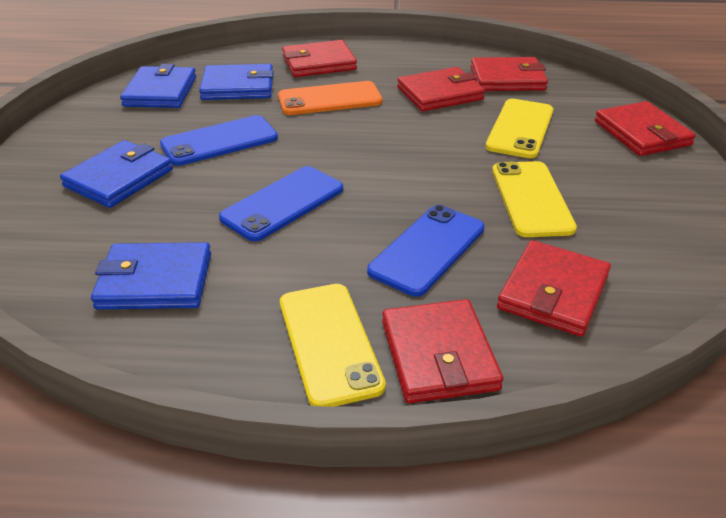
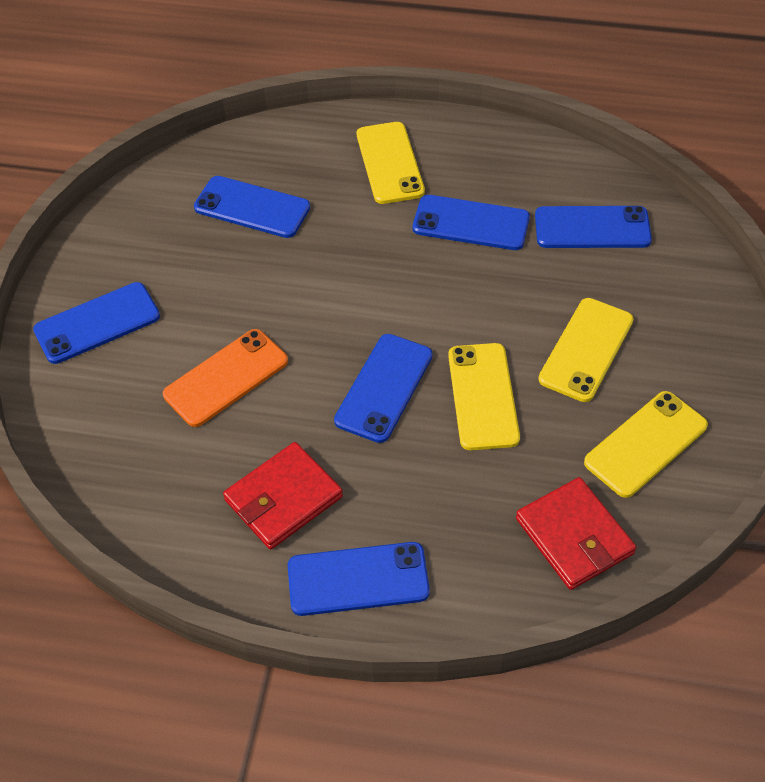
blue phone: [160,115,278,166] [219,166,343,241] [367,205,485,297] = 3 -> [33,282,160,364] [194,176,310,238] [288,542,430,616] [334,334,433,443] [413,195,530,250] [535,206,652,248] = 6
blue wallet: [60,140,173,208] [91,242,211,309] [120,64,196,108] [199,64,274,100] = 4 -> none = 0
red wallet: [282,40,357,77] [382,299,503,403] [397,67,485,111] [471,57,548,91] [497,240,611,337] [595,101,696,156] = 6 -> [223,442,343,549] [516,477,636,590] = 2
yellow phone: [280,284,386,407] [485,99,554,158] [492,161,577,237] = 3 -> [357,122,425,204] [448,343,520,450] [539,298,634,402] [584,391,708,498] = 4

